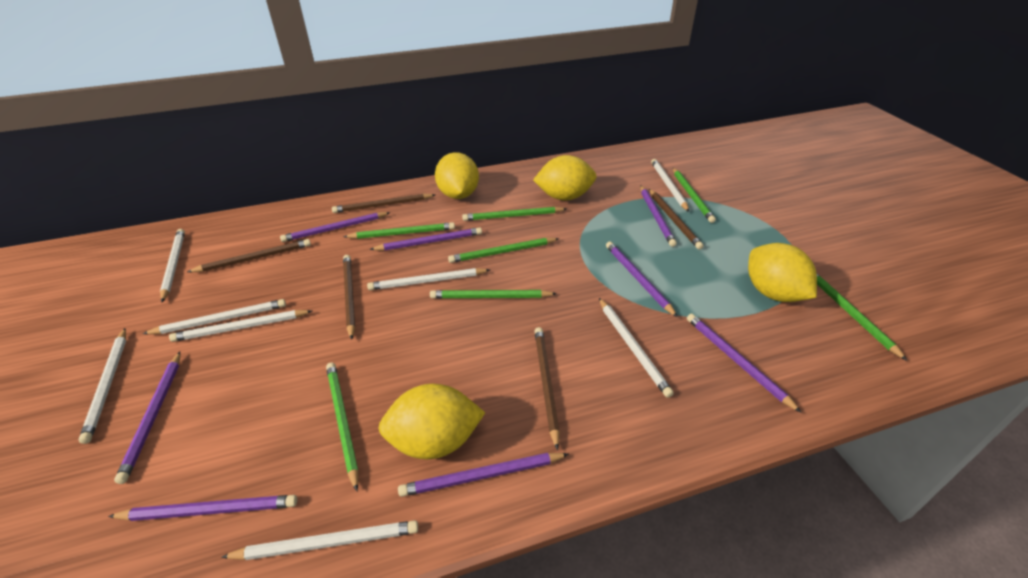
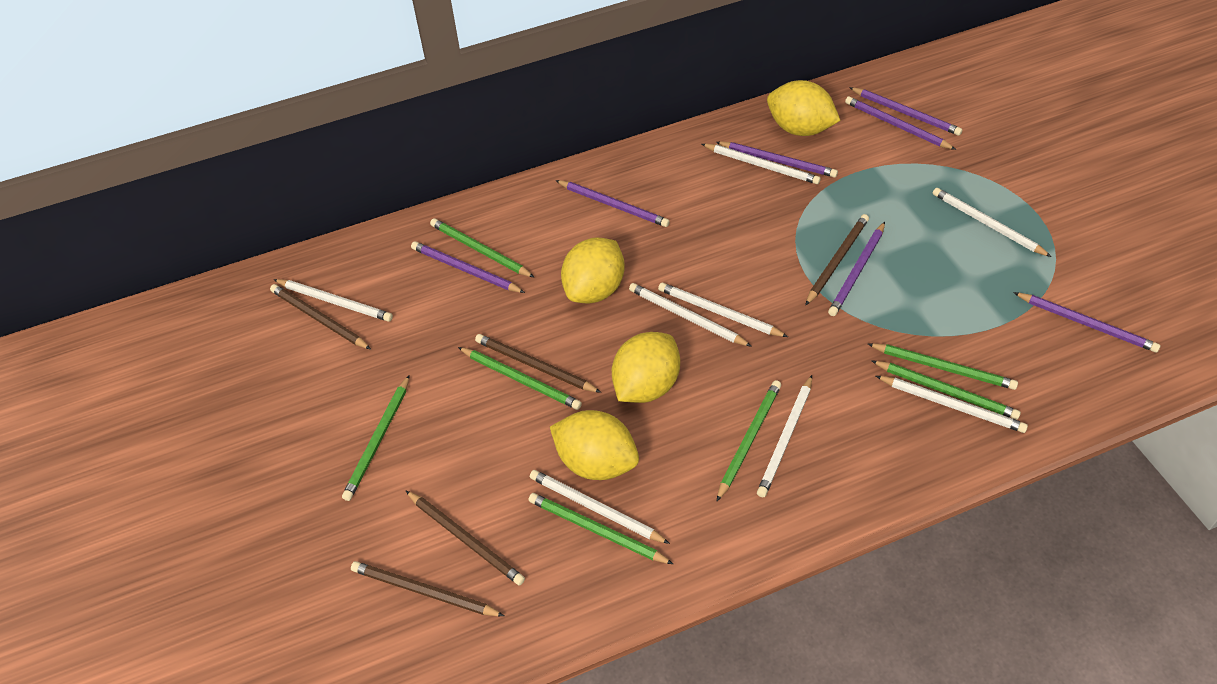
purple pencil: [108,495,297,521] [114,352,180,484] [280,212,390,242] [370,227,482,251] [398,453,569,497] [606,242,677,317] [640,185,677,247] [687,314,802,413] = 8 -> [411,242,525,293] [555,180,670,227] [716,142,838,178] [828,222,885,316] [845,96,956,150] [849,87,963,136] [1013,292,1160,353] = 7

